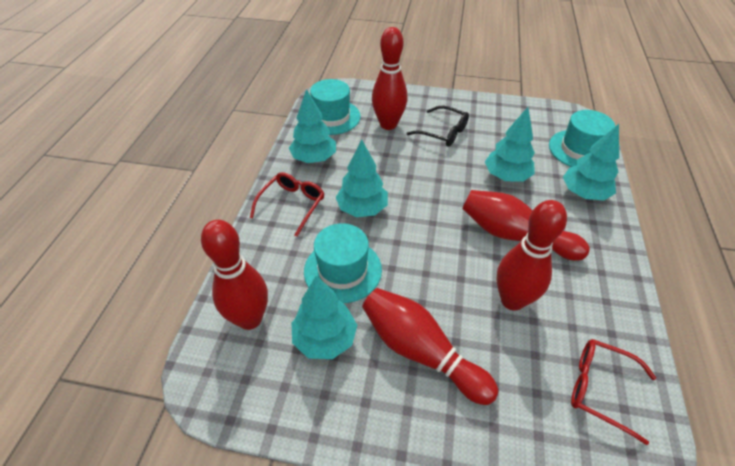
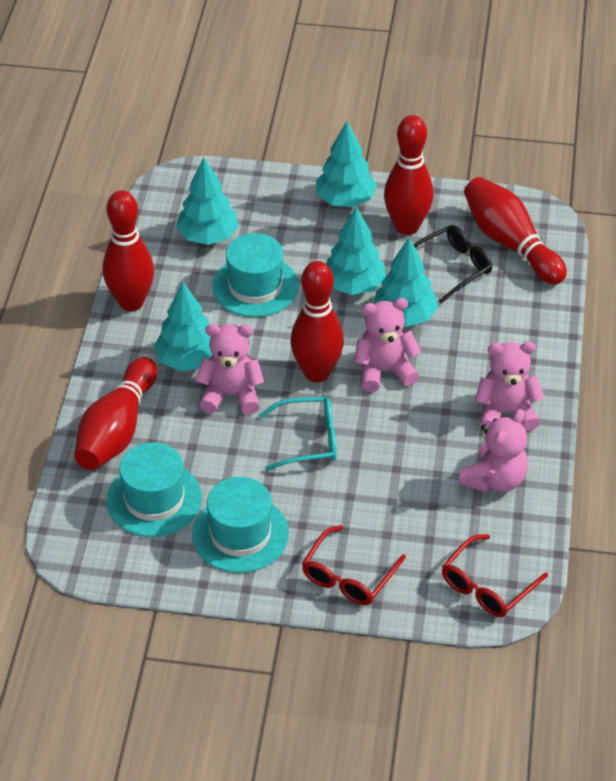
pink teddy bear: none = 0 -> [195,324,264,415] [354,298,421,392] [458,409,528,493] [475,341,545,431] = 4
turquoise glasses: none = 0 -> [259,397,337,471] = 1

